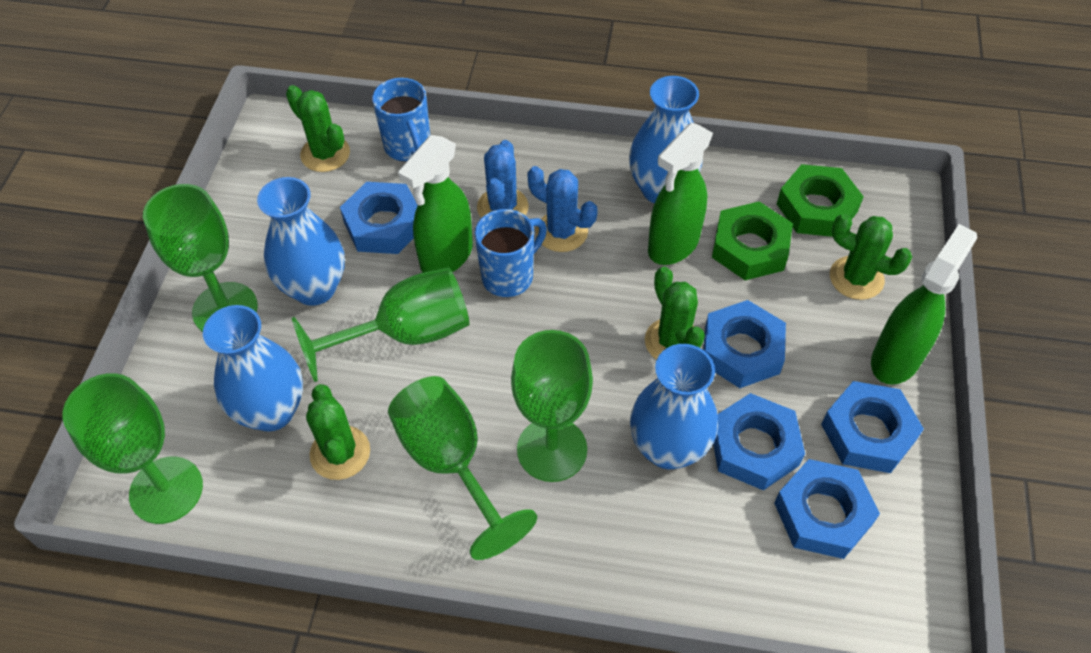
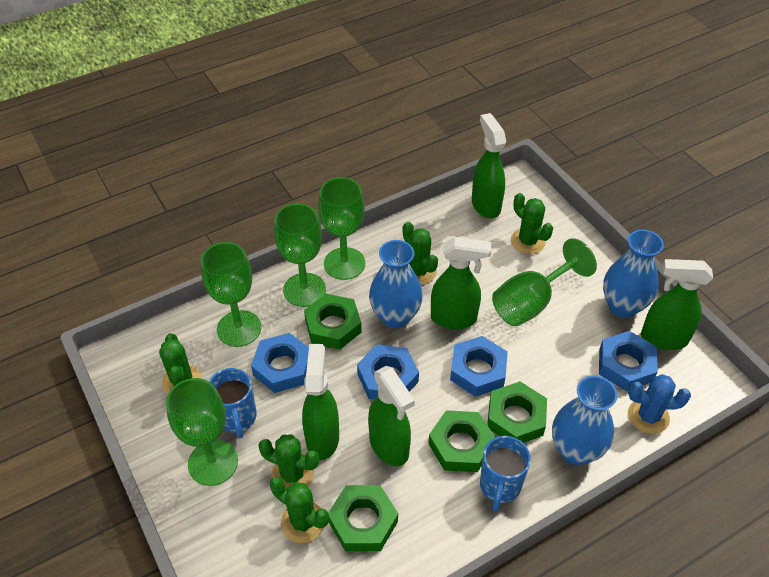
blue cactus: [477,140,528,218] [527,166,598,252] = 2 -> [628,374,691,434] = 1
blue nut: [340,182,418,254] [703,300,786,388] [713,393,805,490] [774,459,880,559] [821,381,924,473] = 5 -> [251,333,309,393] [357,344,419,400] [450,336,508,397] [599,331,658,391] = 4
blue vase: [203,305,303,431] [257,177,345,306] [629,76,703,203] [630,344,718,469] = 4 -> [369,240,423,328] [552,376,618,465] [603,230,664,318] = 3
green cactus: [286,85,350,172] [306,384,370,480] [645,267,705,360] [830,214,912,300] = 4 -> [159,333,202,394] [258,434,319,488] [270,477,329,543] [403,222,438,285] [511,193,553,254] = 5
green nut: [712,202,793,280] [777,164,864,237] = 2 -> [304,294,362,350] [328,485,398,552] [428,410,495,472] [487,381,547,443] = 4
green spray bottle: [398,135,473,273] [648,123,713,265] [871,224,977,385] = 3 -> [302,344,339,460] [368,366,415,466] [431,237,491,329] [472,113,506,219] [641,259,713,350] = 5

